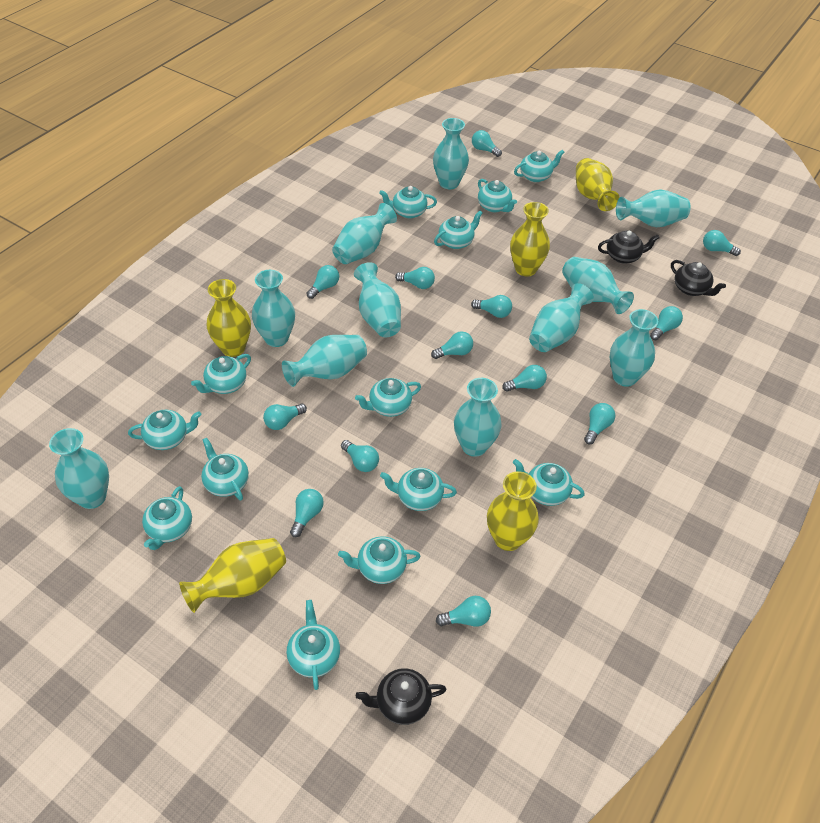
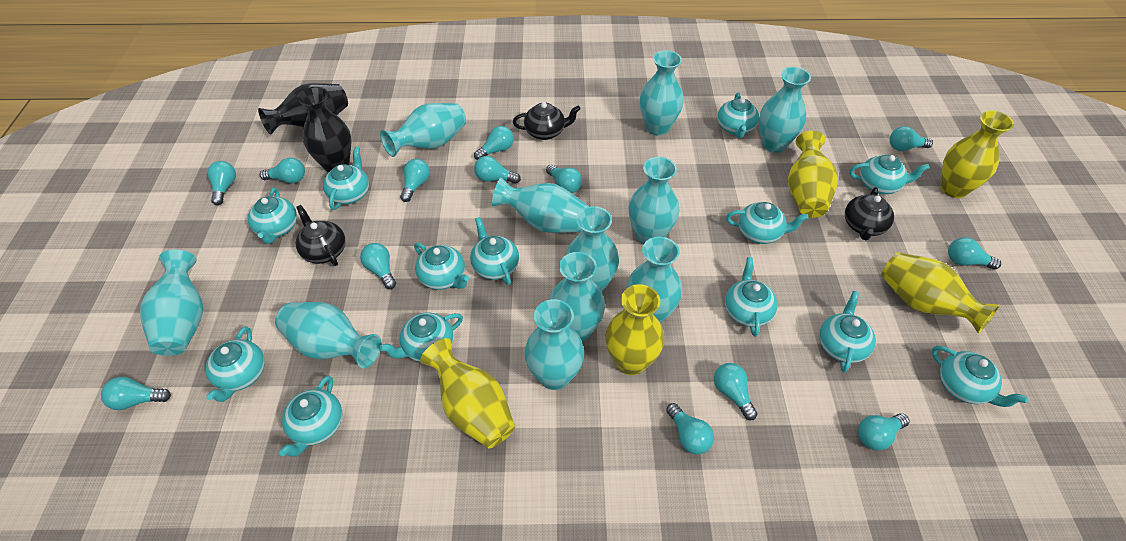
black vase: none = 0 -> [258,83,348,135] [297,87,352,172] = 2

